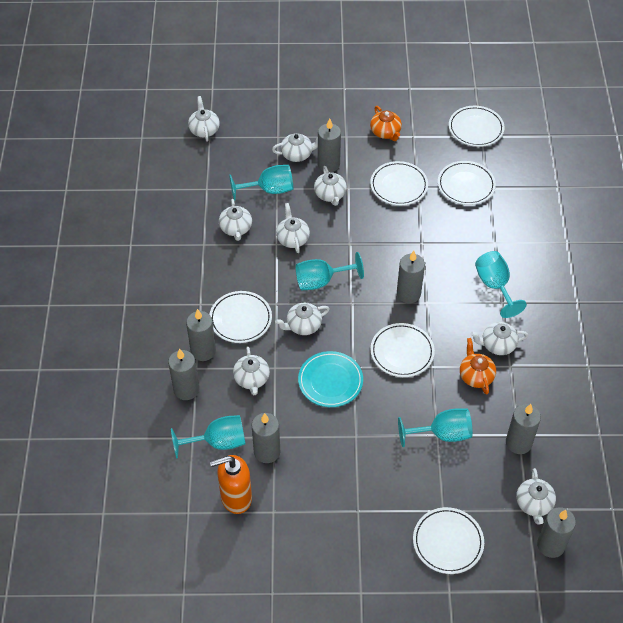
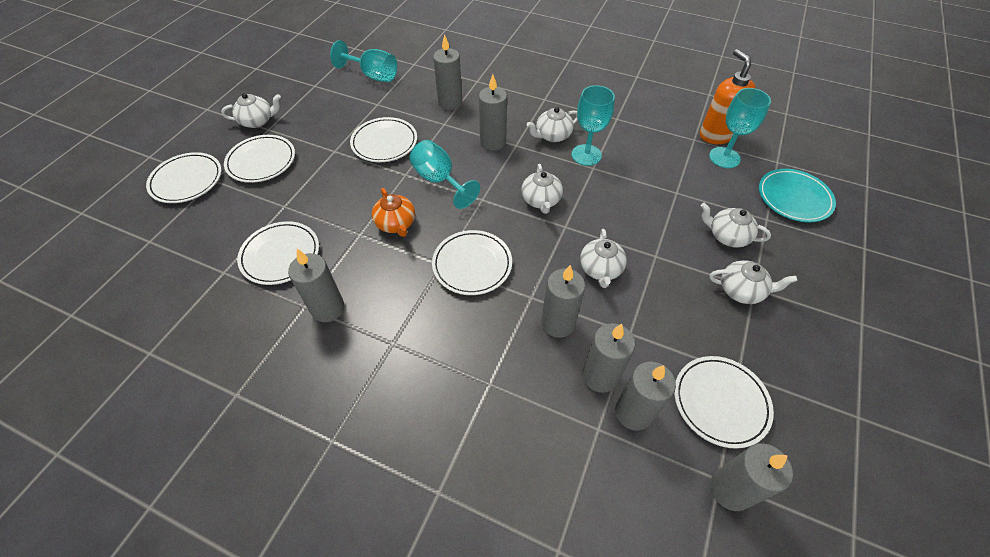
orange teapot: [370,106,402,141] [460,338,496,394] = 2 -> [372,188,415,237] = 1
turquoise goblet: [171,415,245,459] [229,165,293,201] [296,252,364,290] [398,409,473,447] [475,251,527,318] = 5 -> [330,40,397,82] [409,140,480,209] [572,85,615,166] [709,88,771,168] = 4
white teapot: [188,96,220,141] [219,199,252,241] [233,346,270,395] [272,133,318,162] [275,303,330,335] [276,203,310,253] [314,166,347,206] [471,322,528,355] [516,468,556,524] = 9 -> [221,93,281,128] [522,164,563,214] [527,107,578,142] [580,229,627,288] [701,203,771,248] [709,260,798,304] = 6

